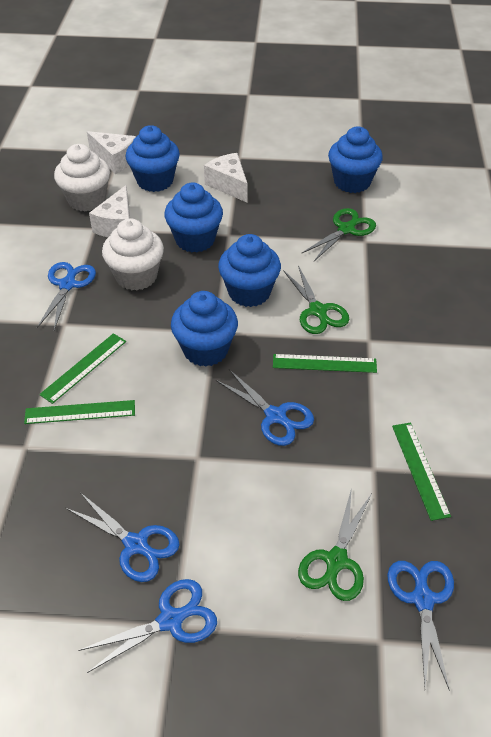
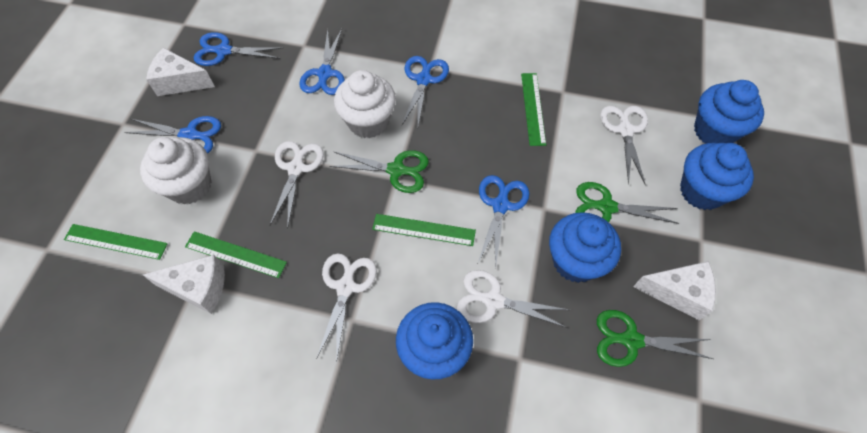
blue cupcake: [126,125,180,192] [164,183,223,253] [171,291,238,367] [218,234,281,307] [328,127,383,193] = 5 -> [396,302,473,380] [549,212,621,283] [680,143,754,210] [694,80,764,143] = 4
white scissors: none = 0 -> [270,141,324,226] [316,253,377,363] [457,270,569,328] [600,106,648,185] = 4

